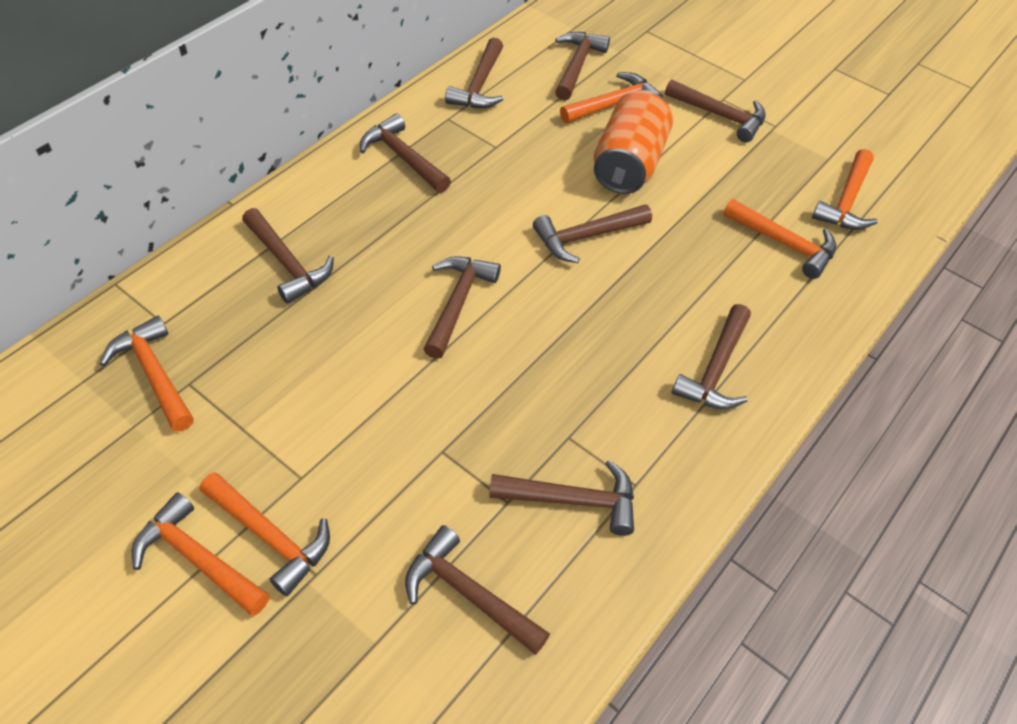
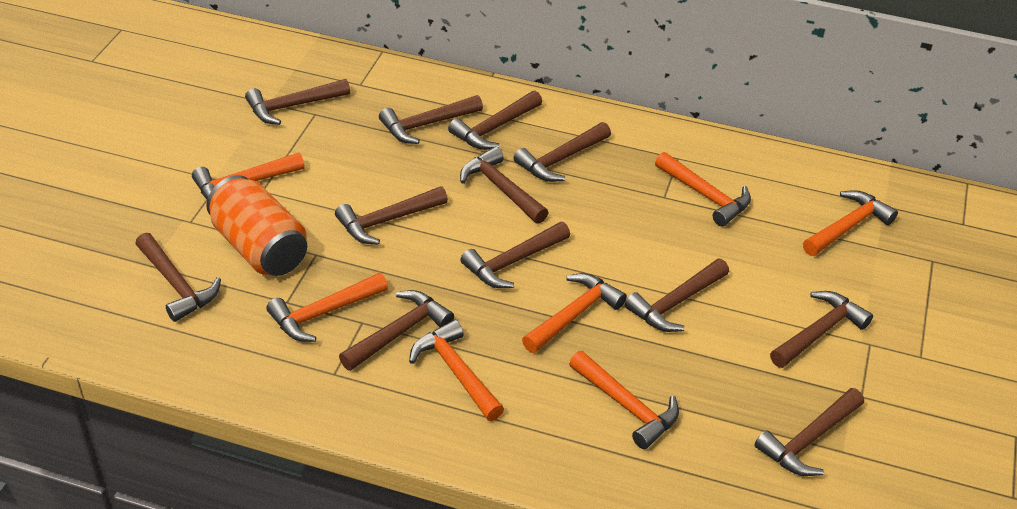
brown hammer: [242,208,334,304] [360,114,451,193] [405,525,550,655] [423,256,501,359] [445,37,504,108] [489,460,634,536] [533,205,652,263] [555,32,610,100] [665,79,766,143] [672,304,751,409] = 10 -> [135,233,221,322] [245,79,350,125] [335,186,448,245] [339,290,454,371] [379,95,483,144] [448,91,542,150] [460,146,549,224] [460,222,570,288] [513,122,611,182] [624,259,729,332] [754,388,864,476] [770,291,873,368] = 12
orange hammer: [100,316,194,432] [132,492,270,616] [200,472,330,596] [560,72,663,123] [723,199,836,279] [812,149,878,230] = 6 -> [192,153,305,199] [266,273,388,342] [409,319,504,421] [522,273,627,353] [569,351,679,449] [655,152,751,226] [803,190,898,256] = 7

